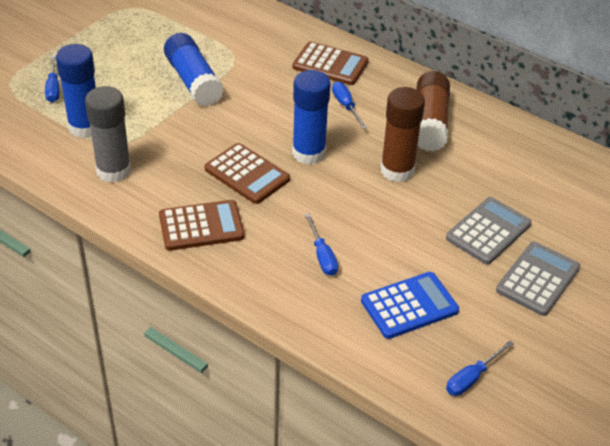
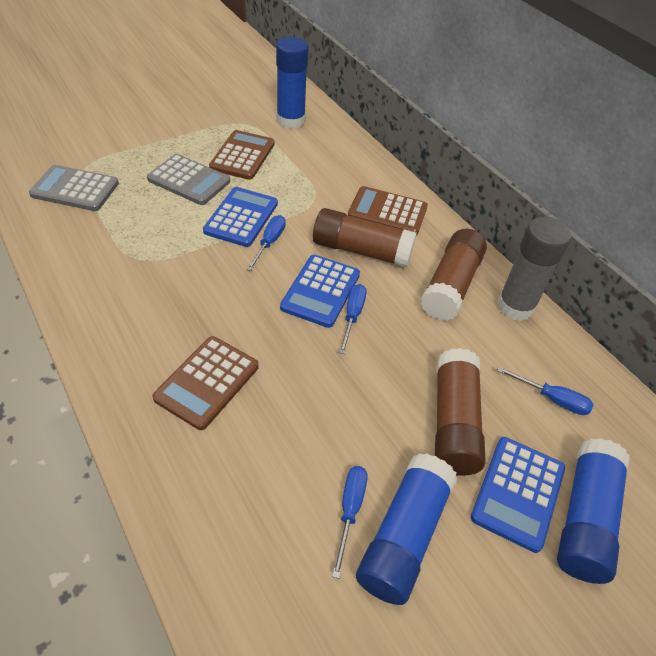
blue calculator: [361,272,459,339] = 1 -> [203,187,278,247] [280,255,360,328] [471,437,565,553] = 3
brown glue stick: [380,87,425,182] [417,71,450,151] = 2 -> [313,208,417,268] [421,229,487,321] [435,348,486,476] = 3

